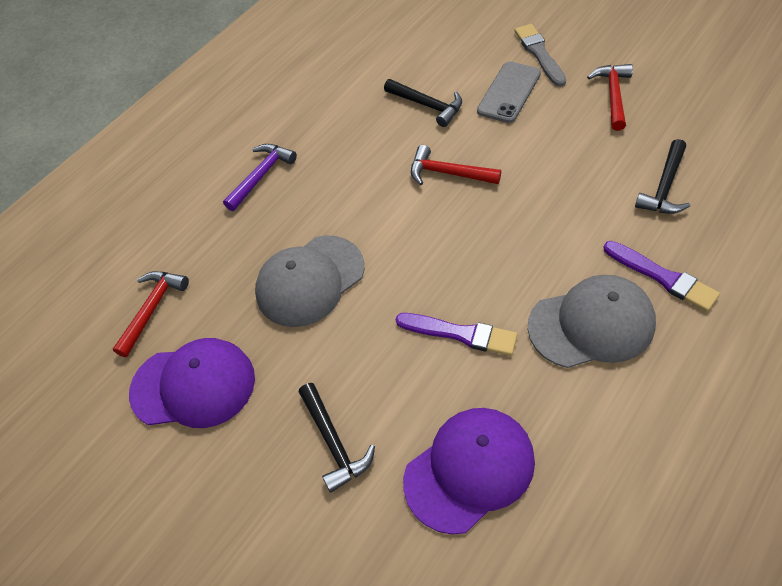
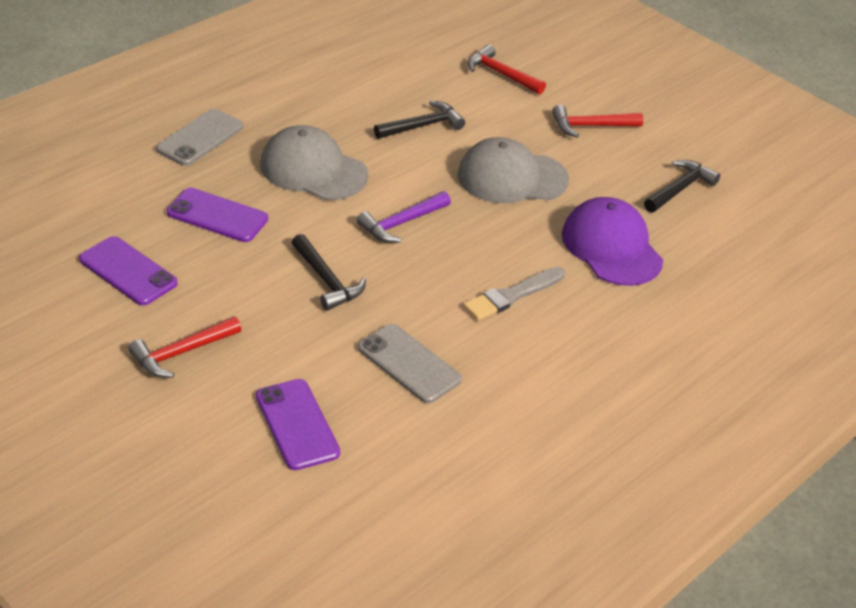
grey phone: [477,61,541,123] = 1 -> [156,109,243,166] [358,324,462,403] = 2
purple brush: [395,313,518,356] [603,241,720,312] = 2 -> none = 0
purple cap: [129,338,255,428] [403,408,535,534] = 2 -> [562,197,663,286] = 1
purple phone: none = 0 -> [79,236,178,305] [167,188,268,242] [256,379,340,470] = 3

